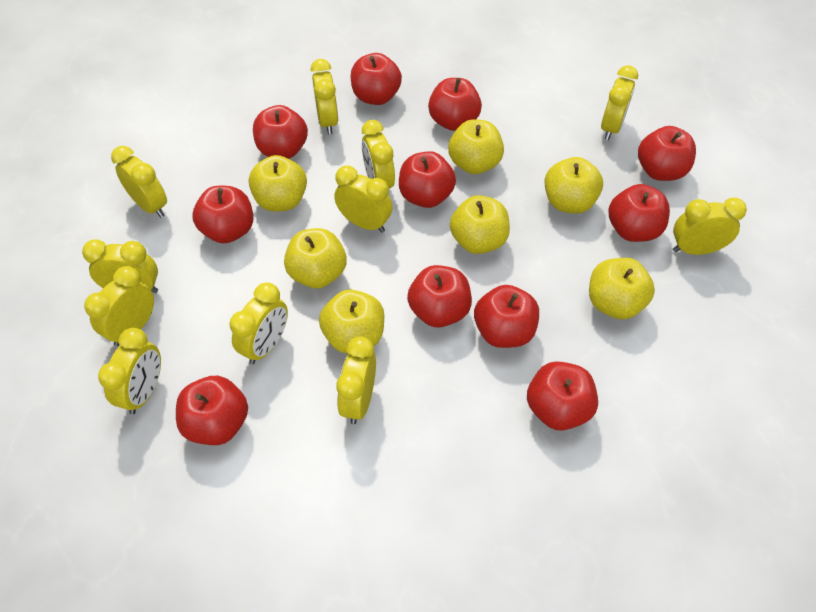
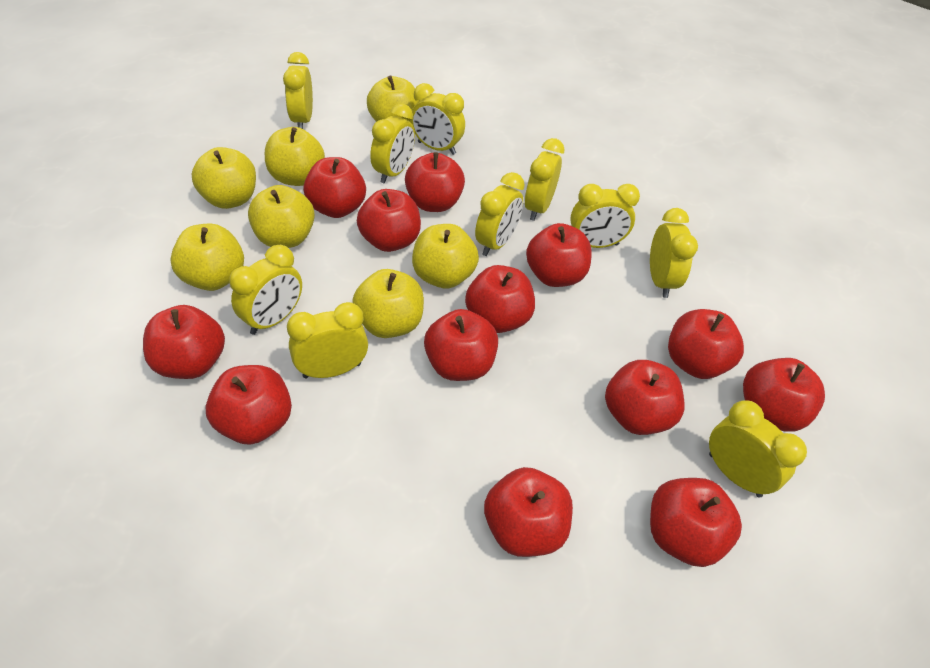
red apple: [176,376,248,445] [192,186,253,243] [253,105,308,159] [351,53,402,105] [399,151,456,208] [407,265,472,327] [428,78,482,131] [474,285,539,348] [527,361,598,431] [608,184,670,242] [638,126,696,181] = 11 -> [143,305,225,379] [205,365,292,445] [303,157,366,218] [357,189,421,252] [405,152,465,212] [424,309,498,381] [465,265,535,333] [484,467,573,557] [526,223,592,287] [605,360,685,435] [650,478,742,567] [668,309,744,379] [743,358,825,431] = 13
yellow clock: [82,239,158,293] [84,266,154,346] [98,328,161,415] [111,146,167,218] [229,283,288,364] [311,59,338,134] [334,166,393,233] [336,336,376,424] [362,120,395,188] [601,65,638,140] [673,198,747,255] = 11 -> [229,245,302,335] [283,52,313,129] [287,302,368,378] [370,103,415,183] [411,83,465,155] [475,172,525,256] [525,138,564,221] [570,184,640,248] [650,208,698,298] [709,400,807,497] = 10

